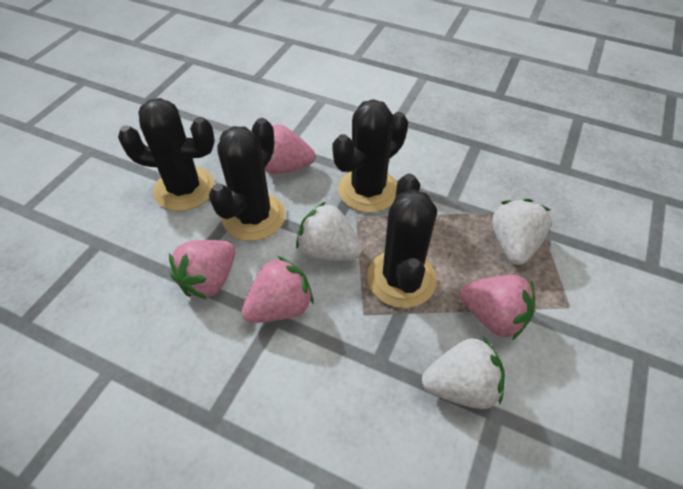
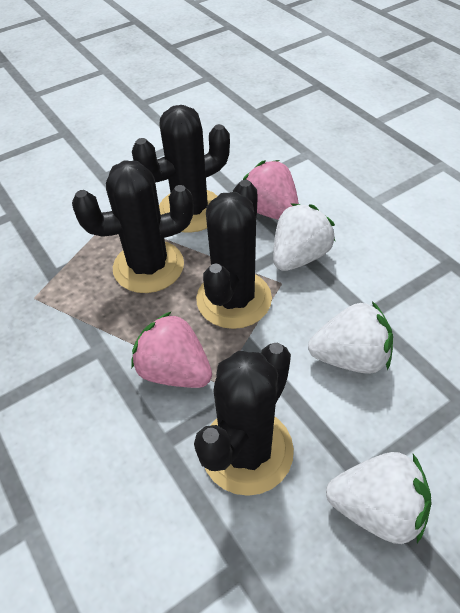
pink strawberry: [169,240,235,300] [242,256,314,323] [264,124,315,174] [460,275,535,340] = 4 -> [131,311,212,388] [243,160,299,220] = 2

